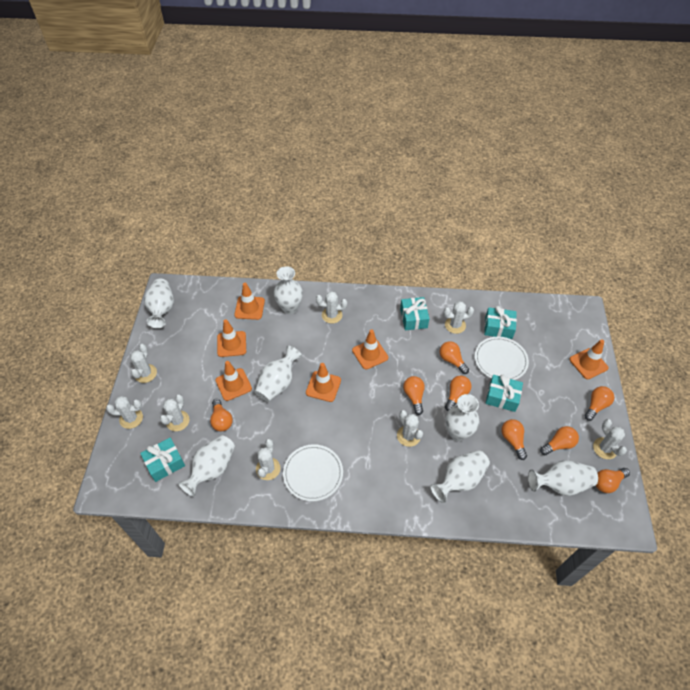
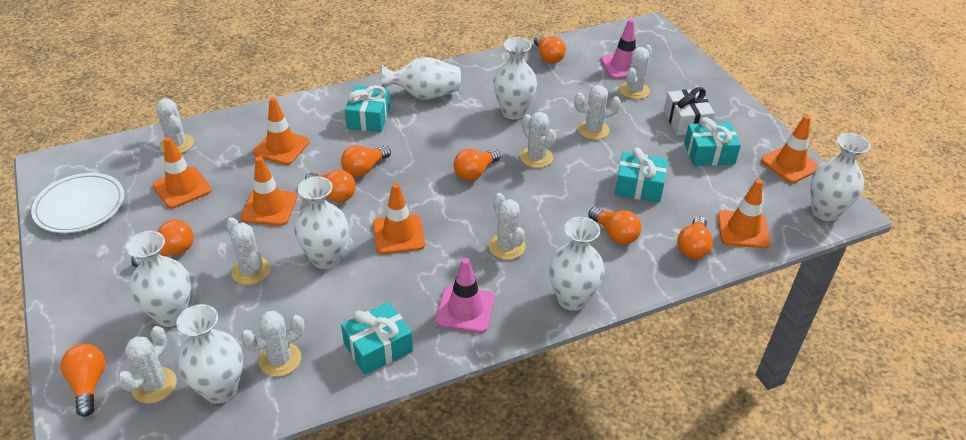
pink traffic cone: none = 0 -> [435,258,495,333] [601,19,647,79] = 2
white gift: none = 0 -> [664,87,715,135] = 1
white plate: [283,444,343,501] [475,337,529,380] = 2 -> [31,173,124,233] = 1

